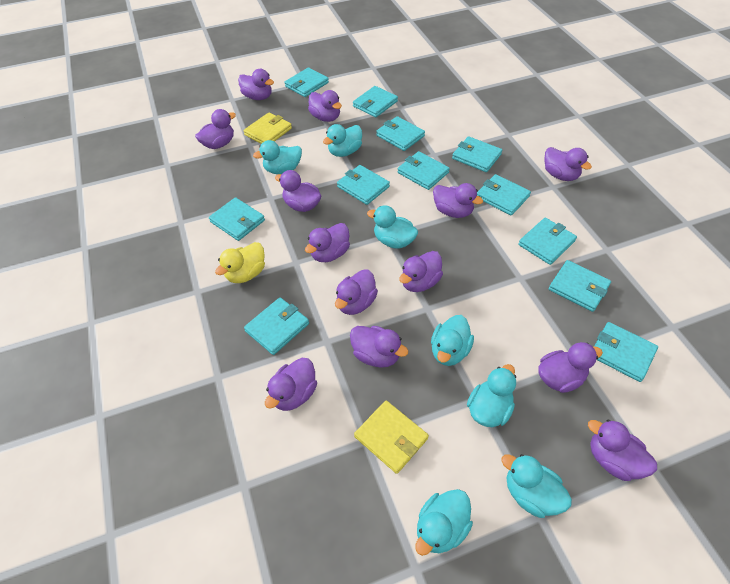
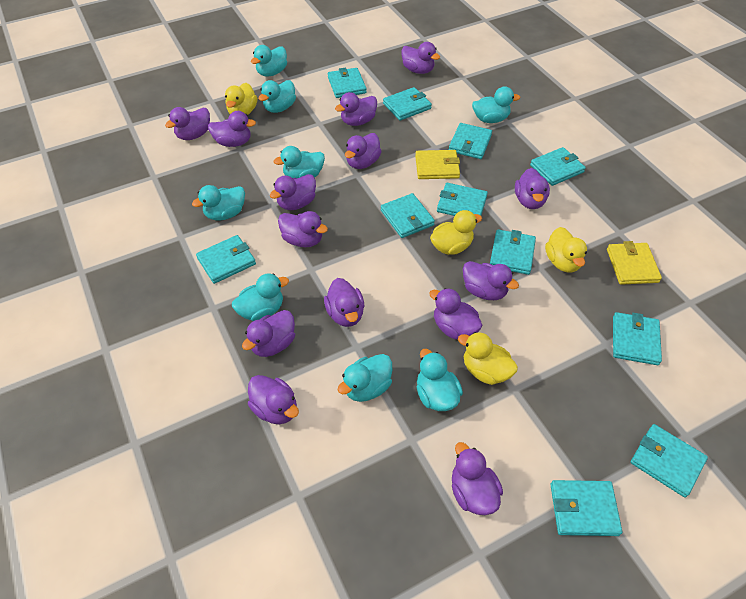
purple duck: [195,109,236,149] [238,69,274,100] [265,358,317,411] [275,170,321,212] [305,223,350,262] [308,90,342,122] [335,269,378,315] [350,326,408,368] [399,251,443,292] [433,183,483,218] [538,342,603,393] [545,147,592,181] [588,420,657,481] = 13 -> [165,107,210,140] [208,111,256,147] [242,310,295,357] [248,375,299,424] [270,174,316,210] [278,211,328,247] [324,278,364,327] [335,92,377,126] [345,133,382,169] [401,42,440,74] [429,288,483,340] [452,442,503,515] [463,261,519,300] [515,168,550,209] = 14
turquoise duck: [253,140,302,174] [323,124,362,157] [367,205,418,248] [415,489,473,556] [431,315,474,366] [467,364,516,427] [501,454,572,518] = 7 -> [192,185,245,221] [232,274,289,321] [251,45,287,76] [259,80,296,113] [274,146,325,179] [338,354,392,402] [417,349,463,411] [472,86,520,123] = 8
turquoise wallet: [209,197,265,241] [244,297,309,355] [285,67,329,97] [337,165,390,205] [353,86,398,117] [376,116,425,151] [397,151,450,190] [452,136,502,172] [477,174,531,216] [518,218,577,265] [549,260,611,312] [595,322,658,382] = 12 -> [196,235,256,284] [328,68,367,98] [381,193,435,238] [383,87,432,121] [437,183,488,216] [449,123,492,159] [490,229,536,275] [530,147,586,186] [551,480,622,536] [613,312,662,365] [631,424,708,497] = 11
yellow duck: [215,242,265,283] = 1 -> [225,83,257,115] [430,210,482,255] [458,332,518,385] [545,227,587,272] = 4

